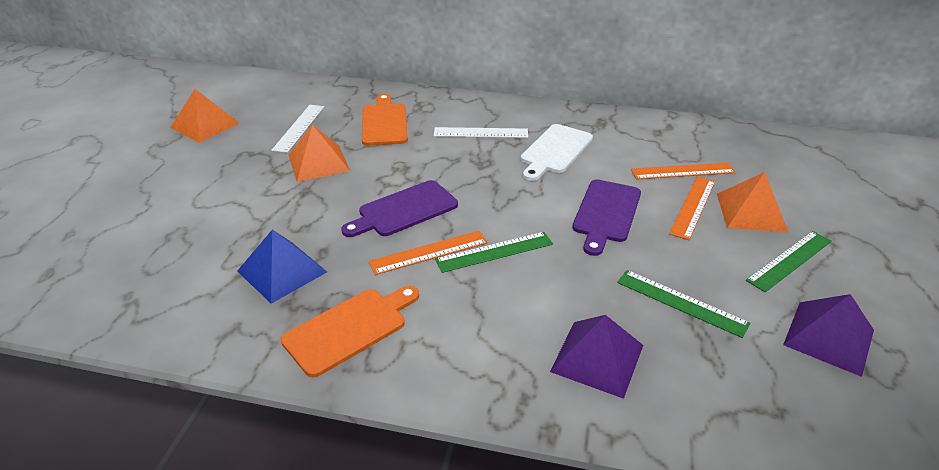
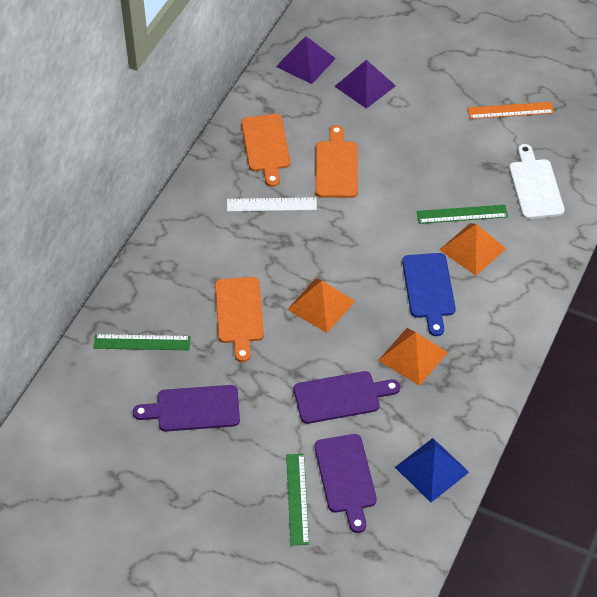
blue cutting board: none = 0 -> [402,253,456,336] = 1
orange cutting board: [281,286,419,377] [362,94,408,146] = 2 -> [215,277,264,362] [241,114,290,187] [315,125,358,198] = 3
orange ruler: [369,231,488,275] [631,162,736,180] [669,177,715,240] = 3 -> [467,102,554,119] = 1
purple cutting board: [341,180,458,237] [572,179,641,256] = 2 -> [133,385,240,431] [294,371,400,424] [315,434,377,533] = 3
white ruler: [271,105,324,153] [434,127,528,138] = 2 -> [227,197,317,212] = 1

